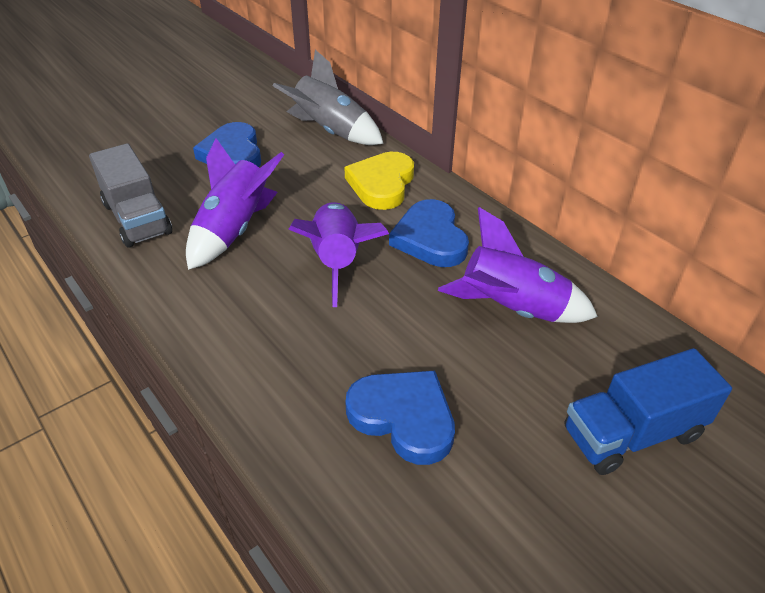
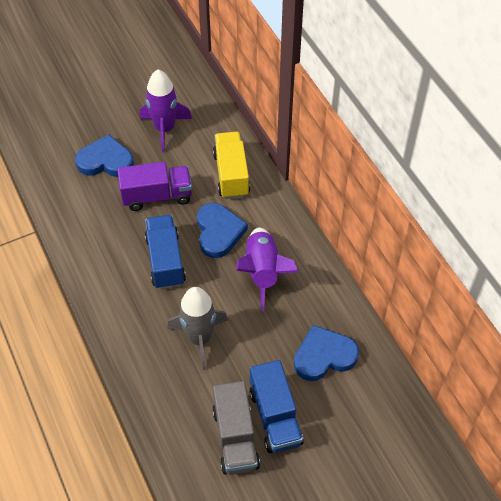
blue truck: [564,348,732,475] = 1 -> [145,215,186,289] [249,360,304,453] = 2
purple rocket: [186,138,284,270] [288,202,389,307] [438,207,598,323] = 3 -> [140,69,192,152] [236,228,299,311] = 2
purple truck: none = 0 -> [117,162,192,211] = 1
yellow heart: [344,152,414,210] = 1 -> none = 0
yellow truck: none = 0 -> [213,132,250,199] = 1

